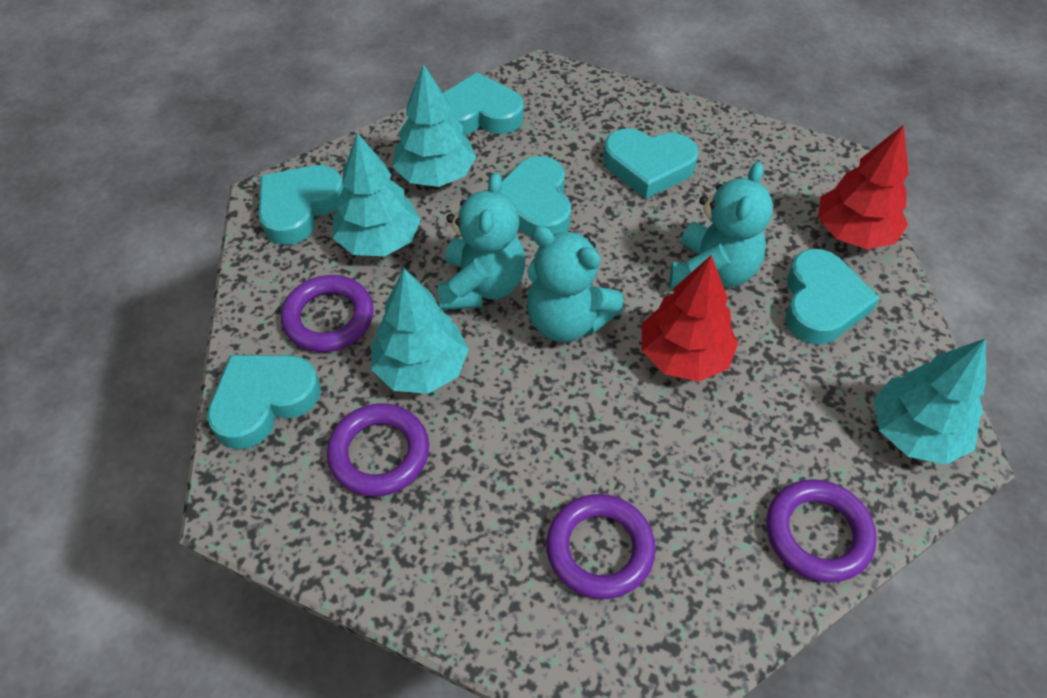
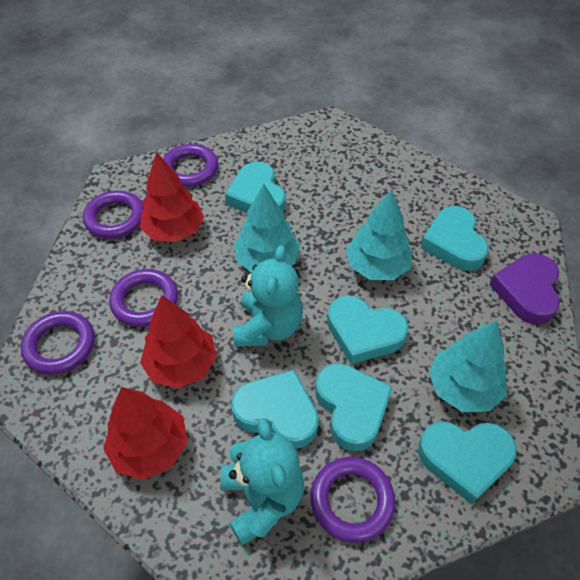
purple heart: none = 0 -> [490,253,560,325] = 1
purple ring: [281,275,374,352] [327,403,429,496] [546,494,656,599] [766,479,877,583] = 4 -> [21,311,95,375] [83,191,144,239] [109,269,178,327] [163,144,218,187] [311,457,395,542] = 5
red tree: [642,255,738,381] [818,125,909,249] = 2 -> [103,387,187,480] [140,152,204,242] [140,295,217,388] = 3
turquoise teddy bear: [438,172,525,310] [527,226,624,342] [670,162,773,289] = 3 -> [220,418,304,545] [233,245,303,347] = 2
turquoise tree: [333,133,421,256] [371,268,469,394] [393,64,476,187] [873,338,986,465] = 4 -> [234,184,300,273] [346,189,413,280] [429,320,507,412] = 3

